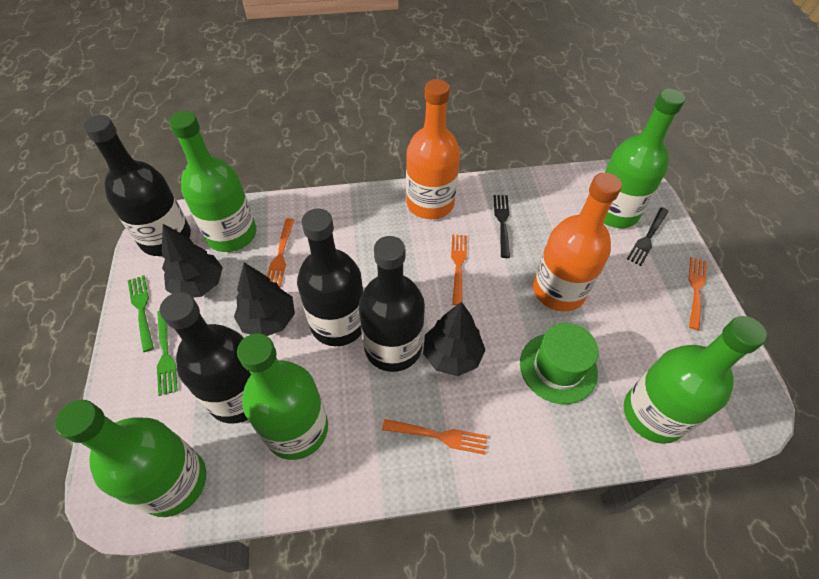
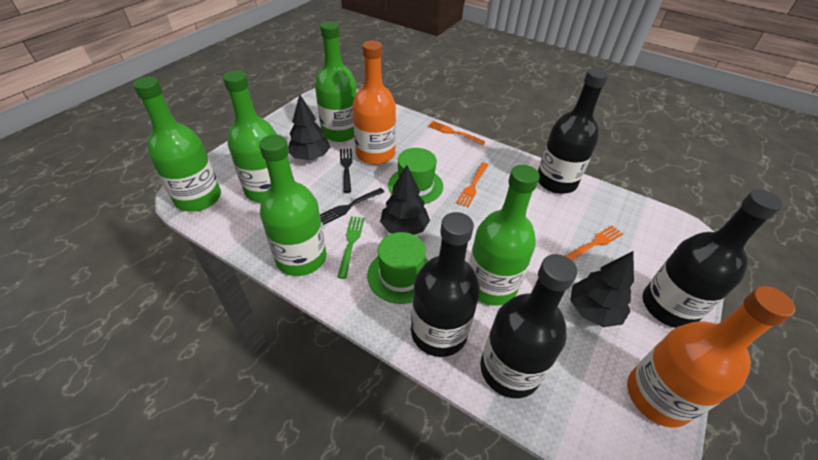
green fork: [128,275,154,352] [157,310,178,396] = 2 -> [337,216,364,279] = 1
green hat: [520,323,598,404] = 1 -> [367,232,428,304] [388,148,443,204] = 2
orange fork: [267,218,294,287] [382,419,487,455] [451,235,467,305] [689,257,707,330] = 4 -> [428,121,485,145] [456,162,488,207] [566,225,623,261] = 3

